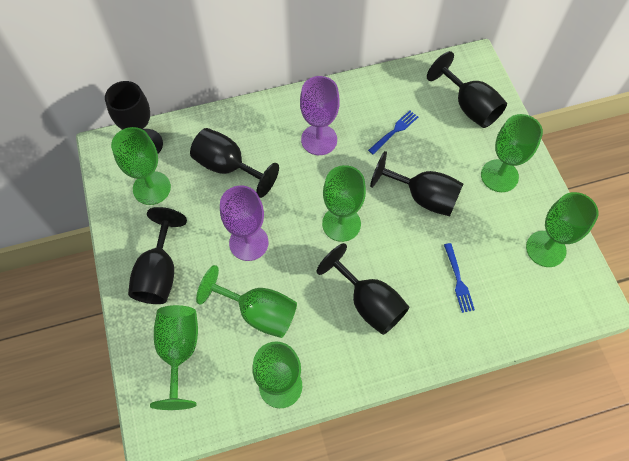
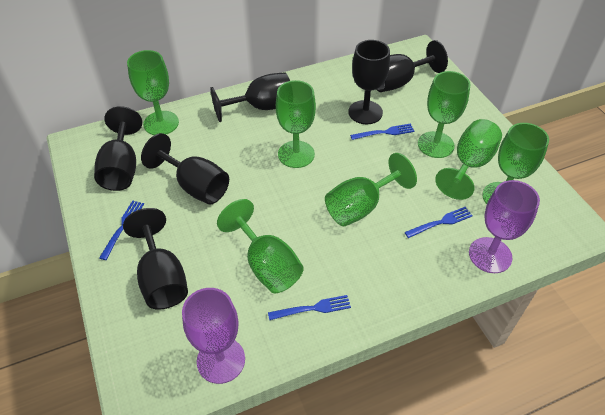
blue fork: [368,111,418,155] [444,243,475,313] = 2 -> [99,201,144,260] [268,295,351,320] [350,124,414,140] [405,207,473,238] = 4

